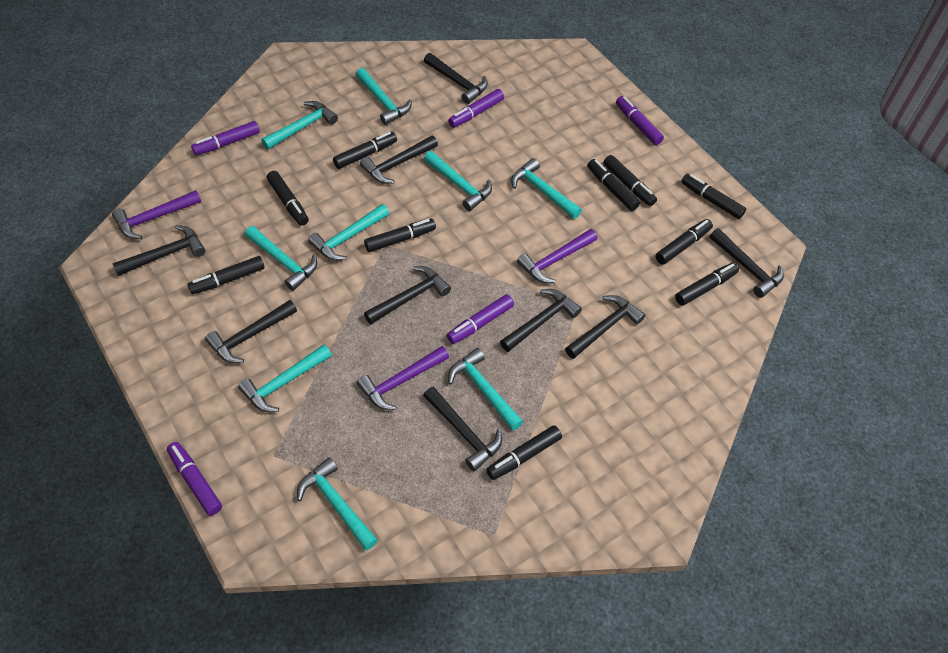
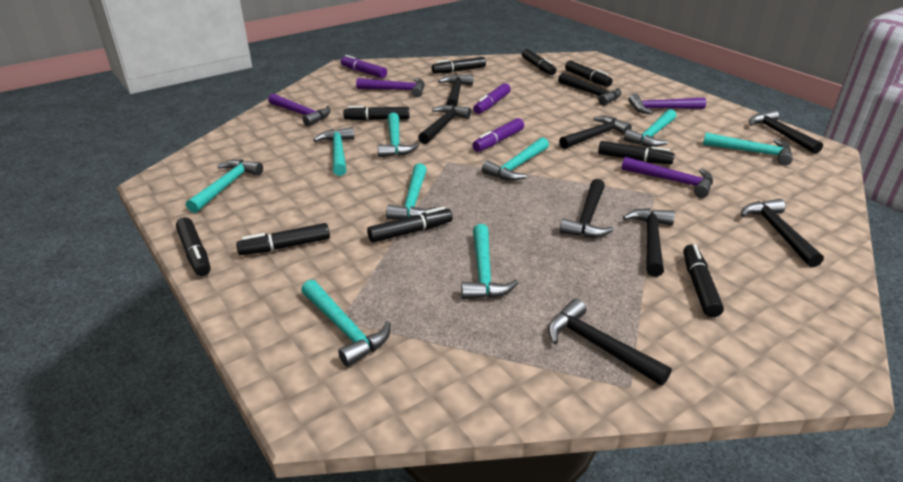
black marker: [188,256,265,294] [267,171,309,226] [333,132,397,169] [364,219,436,252] [486,425,562,480] [587,159,640,211] [603,155,657,206] [656,219,713,265] [675,263,739,306] [682,174,746,219] = 10 -> [176,217,211,276] [236,223,330,255] [343,106,409,121] [367,207,453,243] [432,57,486,74] [522,49,556,75] [565,60,612,87] [598,141,675,164] [683,244,724,317] = 9
purple hammer: [112,190,201,239] [357,346,449,410] [517,229,597,283] = 3 -> [268,94,331,127] [356,78,425,97] [622,157,713,198] [628,93,706,114] = 4
purple marker: [167,442,222,516] [191,121,260,155] [447,294,514,344] [448,89,504,128] [616,96,664,145] = 5 -> [341,55,387,78] [472,118,524,152] [473,83,511,114] = 3

